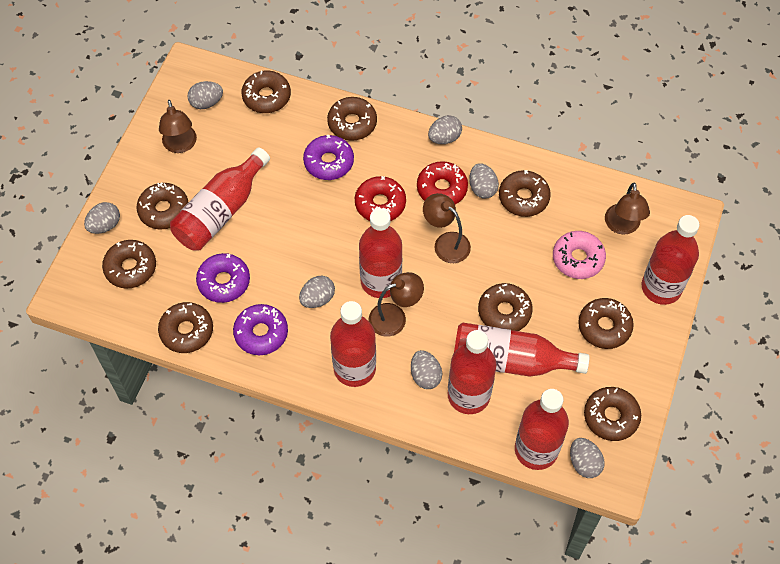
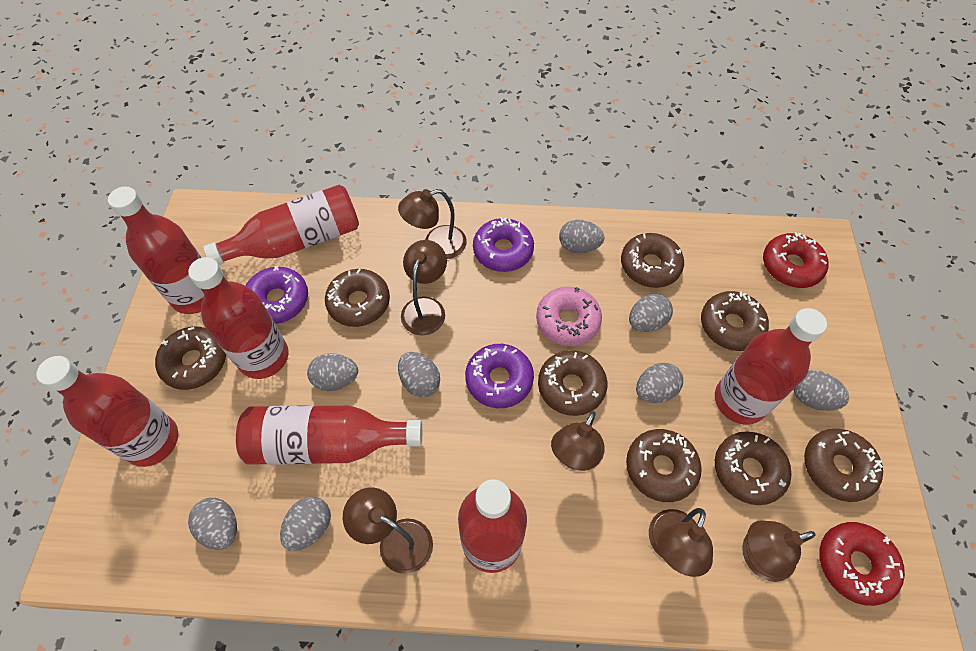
brown donut: [102,240,156,289] [137,183,188,229] [158,302,213,353] [241,71,291,113] [327,97,377,141] [478,283,533,331] [499,170,551,217] [578,298,634,349] [584,387,641,441] = 9 -> [155,327,226,390] [325,269,390,327] [538,350,607,416] [621,233,684,288] [626,429,702,502] [701,291,769,351] [715,431,792,505] [804,429,883,502] = 8
brown lamp: [159,100,197,153] [369,272,424,337] [423,193,471,263] [605,183,650,235] = 4 -> [343,487,433,574] [398,189,467,259] [401,240,447,335] [551,411,605,471] [649,508,713,577] [742,520,815,582] = 6
grey egg: [84,202,120,234] [187,81,223,109] [299,276,335,308] [411,350,442,389] [428,115,462,144] [469,163,499,199] [570,438,604,478] = 7 -> [188,498,237,550] [280,497,331,551] [307,353,358,391] [398,352,440,397] [559,219,605,253] [629,294,673,332] [636,363,683,403] [794,370,849,411] = 8

